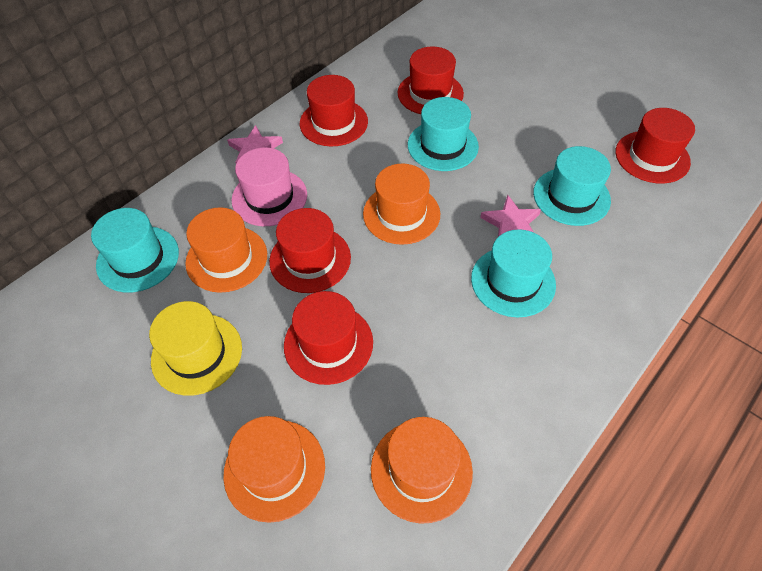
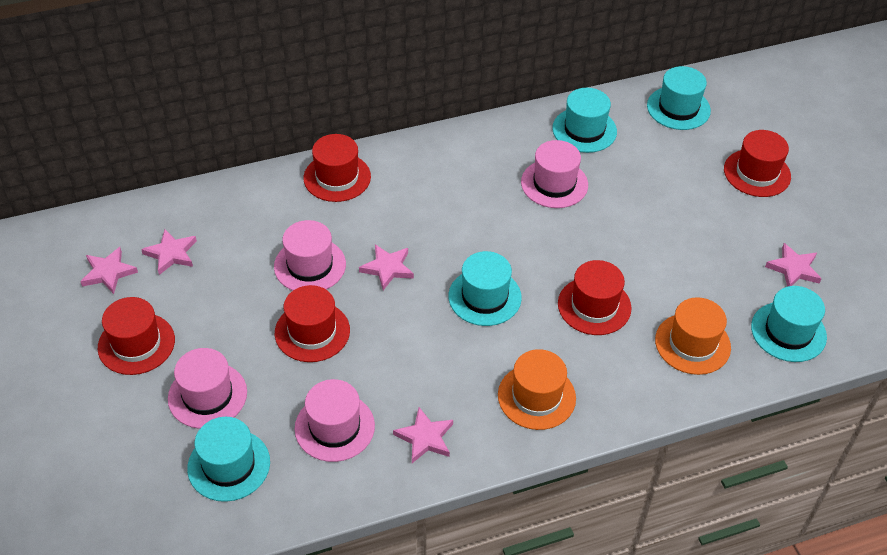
orange hat: [185,207,267,293] [223,416,325,523] [363,164,440,245] [371,417,473,524] = 4 -> [498,349,576,430] [655,297,731,375] = 2
pink hat: [231,147,307,226] = 1 -> [168,348,247,429] [274,220,346,291] [295,379,375,462] [521,140,588,208] = 4
pink star: [227,125,283,163] [480,195,541,237] = 2 -> [80,247,138,294] [141,229,197,275] [359,244,414,290] [393,407,453,463] [765,243,822,287] = 5
turquoise hat: [91,208,179,292] [408,97,479,171] [471,229,556,318] [533,146,611,226] = 4 -> [187,417,270,502] [448,251,522,326] [552,88,617,153] [647,66,711,130] [751,286,827,362] = 5
yellow hat: [149,301,242,396] = 1 -> none = 0

